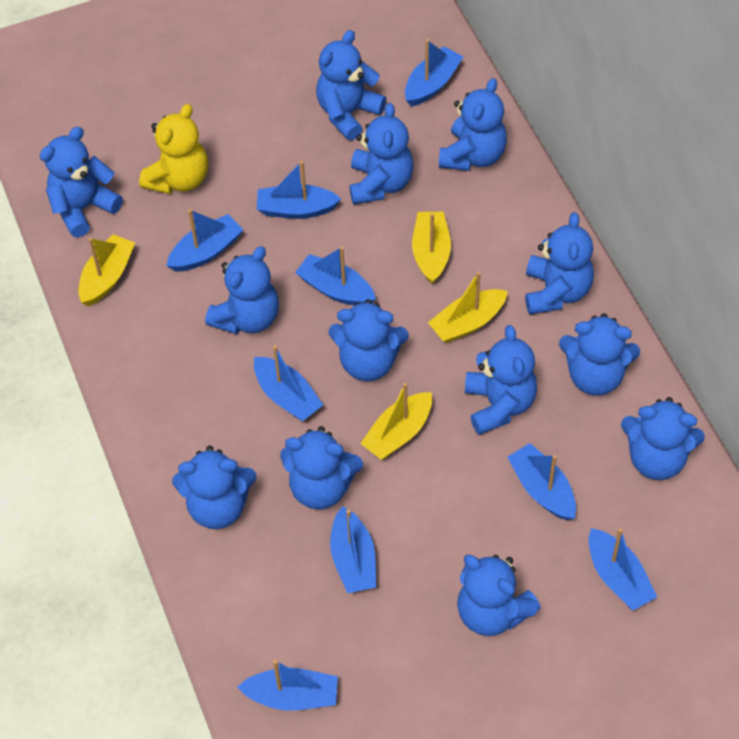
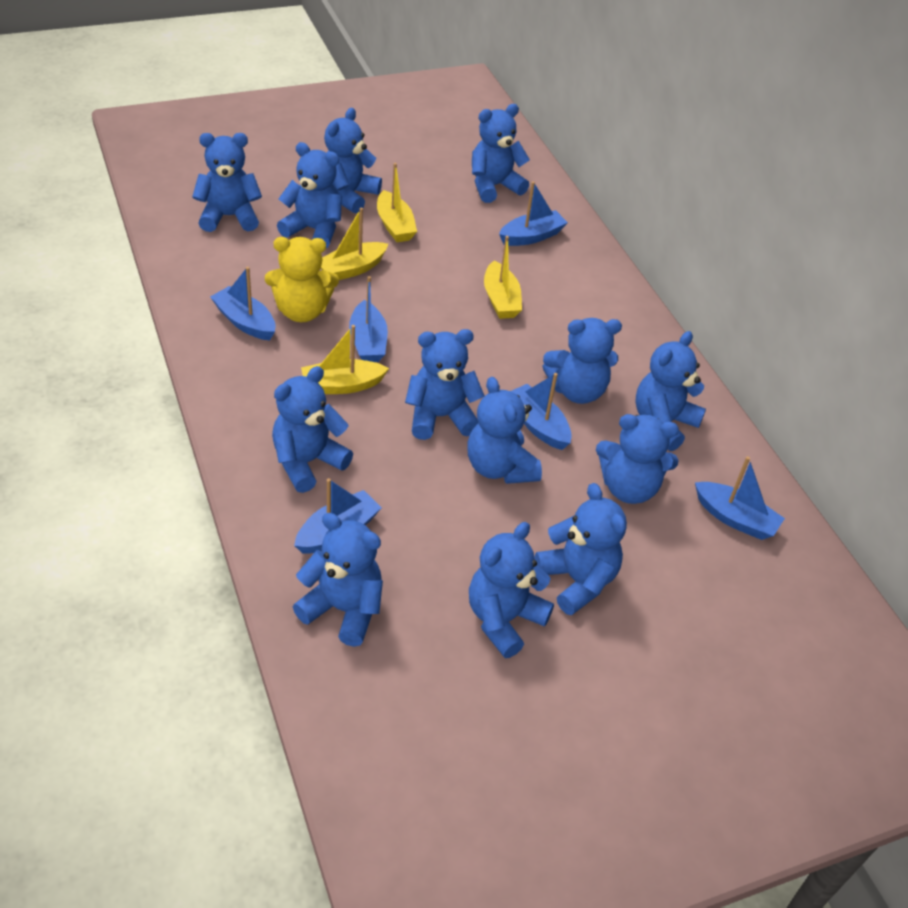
blue boat: [166,209,243,272] [237,660,338,710] [254,345,323,421] [257,161,341,219] [295,246,376,306] [330,506,376,593] [405,39,463,107] [507,443,576,520] [588,528,657,611] = 9 -> [210,267,275,341] [294,478,382,554] [349,276,388,362] [499,181,568,246] [511,373,572,450] [695,456,785,540] = 6

